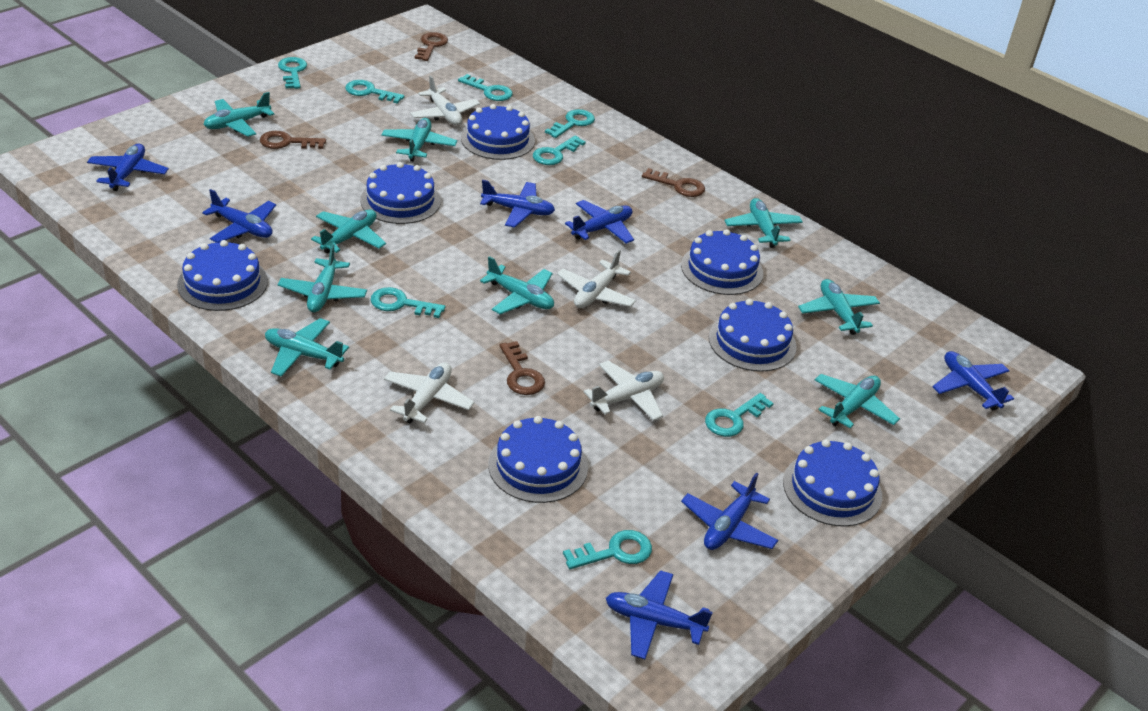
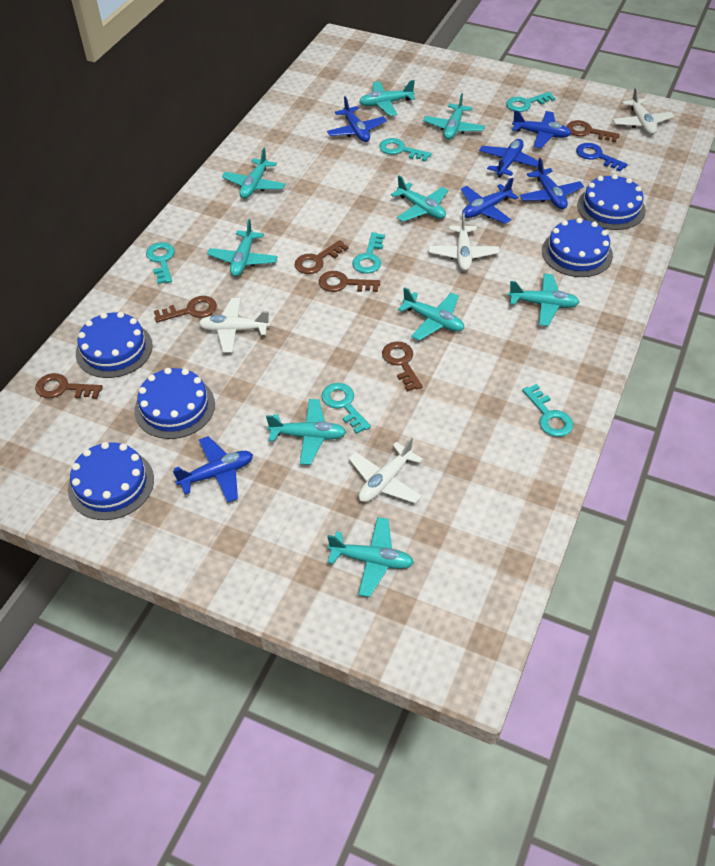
blue cake: [177,240,268,311] [360,162,441,224] [461,104,535,160] [488,416,588,503] [681,229,763,295] [709,299,797,372] [783,439,882,527] = 7 -> [68,442,154,520] [76,312,153,378] [135,368,215,439] [542,218,613,277] [577,174,646,230] = 5
blue key: none = 0 -> [576,143,628,172] = 1
blue plane: [87,144,169,191] [202,189,276,243] [480,180,555,228] [565,200,634,244] [606,570,713,659] [681,472,778,550] [933,351,1014,410] = 7 -> [173,436,253,503] [327,96,387,142] [461,177,518,224] [479,139,539,178] [512,110,571,148] [520,158,584,209] = 6
brown key: [260,131,326,149] [415,32,448,61] [499,341,545,395] [642,168,705,197] = 4 -> [35,373,103,399] [154,296,217,323] [295,240,349,274] [319,271,380,292] [382,341,422,392] [566,120,620,142] = 6
turquoise key: [278,57,307,89] [345,80,405,104] [371,287,445,318] [458,74,513,101] [533,136,586,165] [545,109,595,138] [563,530,652,569] [705,393,774,437] = 8 -> [146,242,175,284] [322,383,371,434] [352,232,385,273] [379,138,431,162] [506,92,555,112] [522,384,573,437] = 6

